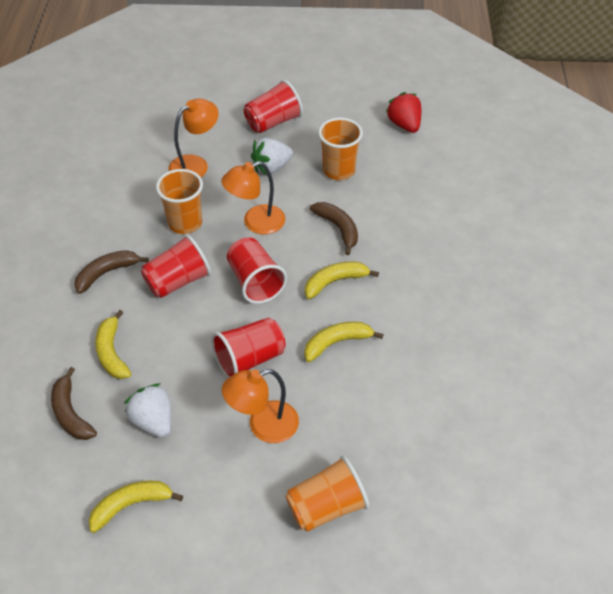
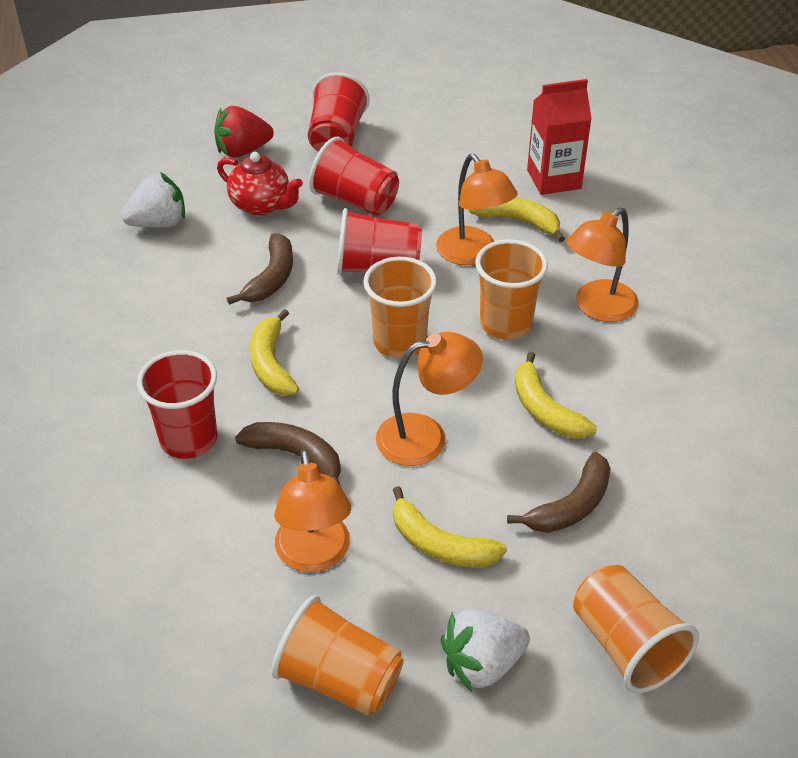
orange cup: [156,169,203,234] [285,456,369,532] [318,117,363,180] = 3 -> [271,595,404,716] [363,257,437,358] [475,239,548,340] [573,565,699,693] = 4
orange lamp: [168,99,219,178] [221,161,285,235] [222,369,299,443] = 3 -> [275,449,351,572] [376,332,483,466] [436,154,517,265] [566,207,639,322] = 4
red carton: none = 0 -> [527,79,592,195] = 1
red teapot: none = 0 -> [217,152,303,216] = 1

